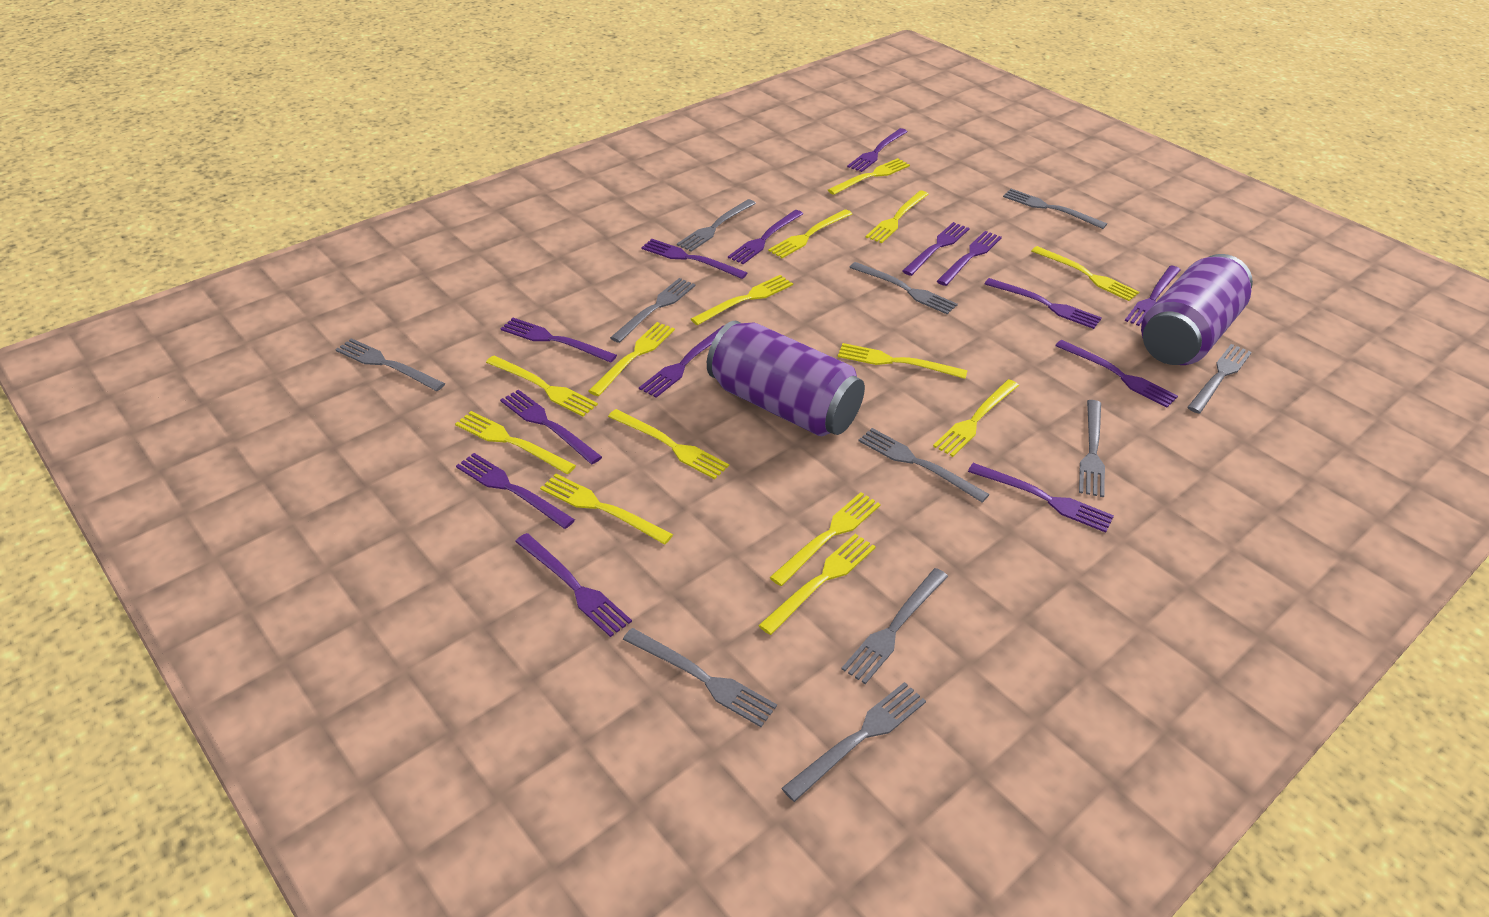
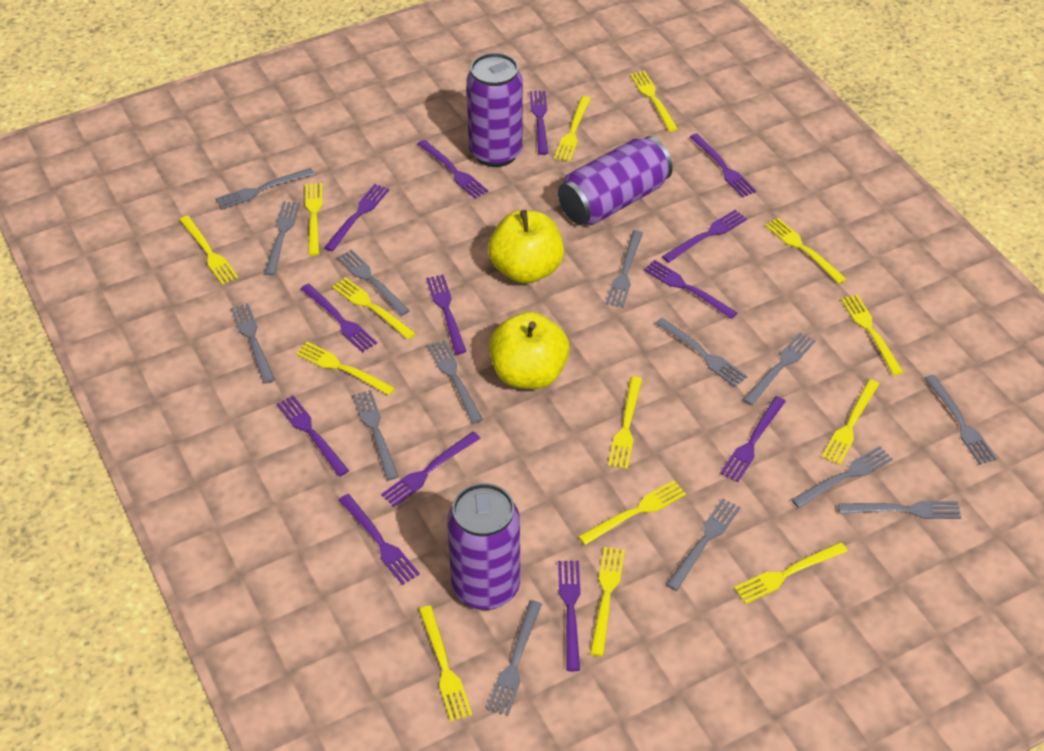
grey fork: [335,338,445,391] [610,278,696,343] [623,628,777,727] [677,199,756,252] [781,682,926,802] [842,568,948,684] [849,262,958,314] [858,428,989,503] [1003,189,1107,229] [1079,400,1105,497] [1187,344,1252,414] = 11 -> [216,168,314,210] [231,303,275,384] [264,201,300,276] [337,249,410,316] [353,390,399,480] [427,340,483,424] [487,600,542,716] [606,230,643,308] [655,318,747,387] [666,498,741,591] [743,332,815,405] [791,446,893,508] [838,501,961,519] [924,375,997,465] = 14
purple can: [707,320,865,436] [1141,254,1253,365] = 2 -> [447,483,520,610] [467,53,523,167] [558,136,673,225] = 3
purple fork: [456,453,575,529] [500,390,602,464] [501,318,617,363] [515,533,632,637] [639,325,724,398] [641,239,747,279] [728,210,803,264] [847,128,908,172] [902,222,970,276] [937,231,1002,286] [968,463,1114,533] [985,278,1102,329] [1055,340,1178,408] [1125,265,1181,326] = 14 -> [277,395,349,477] [301,284,377,353] [324,184,389,251] [339,494,420,585] [381,432,481,507] [418,140,488,199] [426,274,466,354] [530,91,548,155] [558,560,581,671] [644,260,737,319] [662,210,747,263] [690,133,756,198] [720,396,786,482] = 13
yellow apple: none = 0 -> [488,210,564,284] [489,312,570,389] = 2

